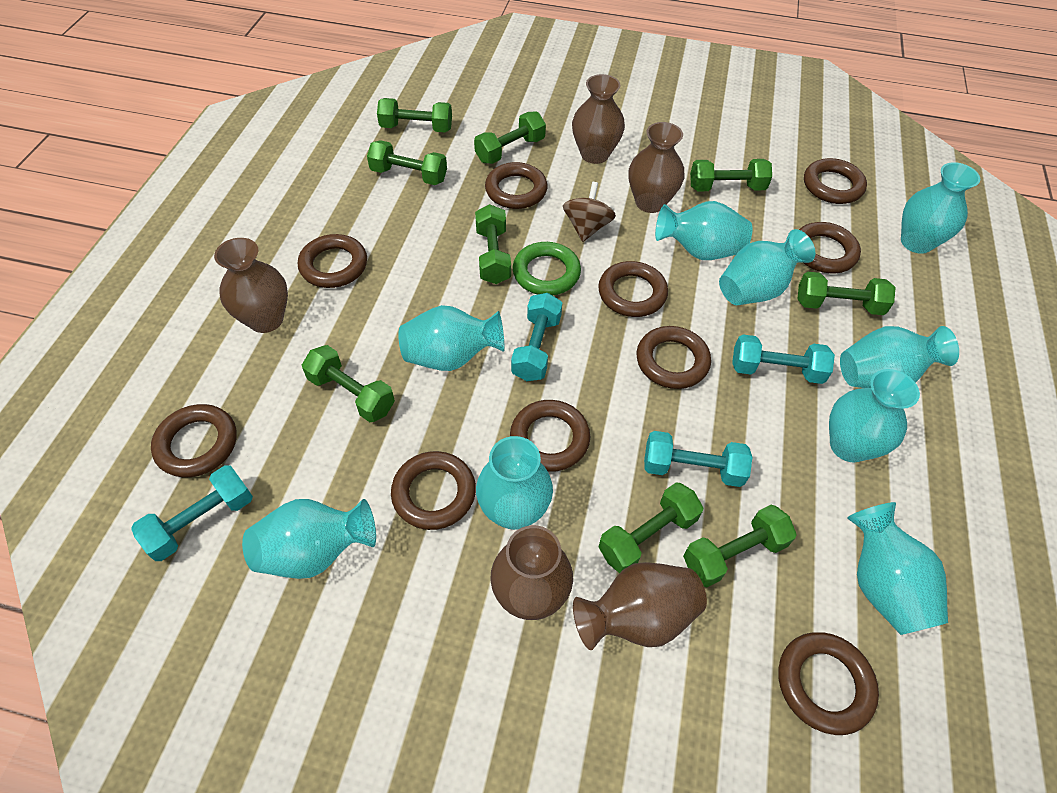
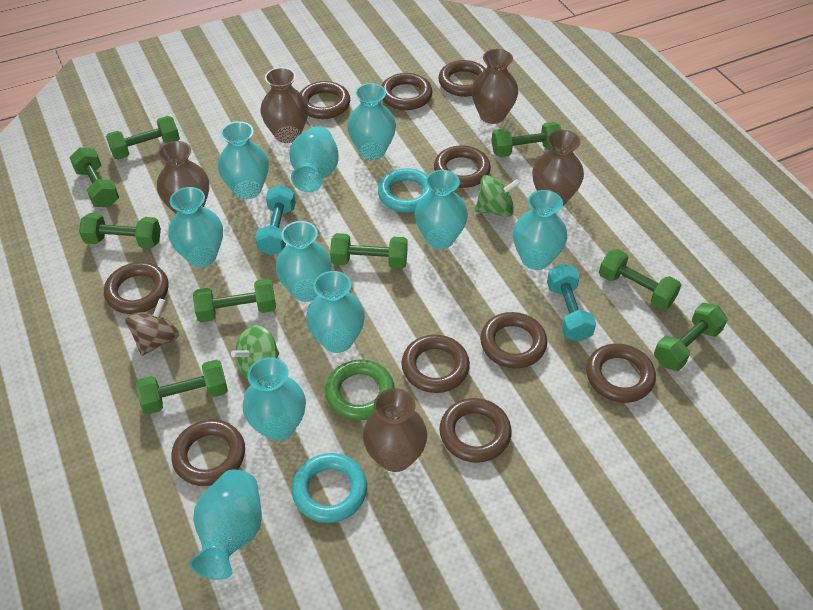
green spinning top: none = 0 -> [231,325,279,379] [475,175,520,217] = 2
turquoise dumbbell: [131,465,253,561] [511,293,562,381] [644,431,753,487] [732,335,835,384] = 4 -> [255,185,296,255] [547,264,596,342] = 2
turquoise ring: none = 0 -> [292,453,367,523] [378,168,431,212] = 2
turquoise vase: [242,499,376,579] [398,305,505,371] [476,436,553,530] [655,201,752,260] [719,229,815,305] [829,369,920,462] [840,326,959,388] [847,502,948,635] [901,162,980,254] = 9 -> [168,187,223,267] [189,470,262,580] [218,121,269,199] [243,357,306,441] [276,221,332,302] [289,126,338,192] [306,271,365,353] [347,83,396,160] [415,170,468,249] [513,190,567,270] = 10

